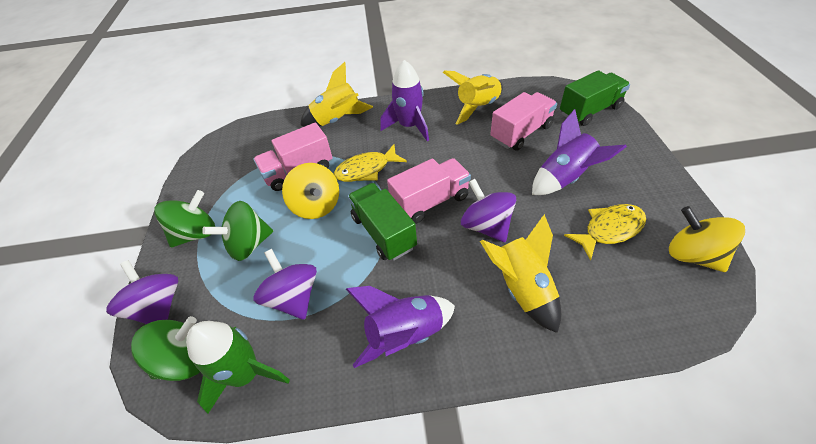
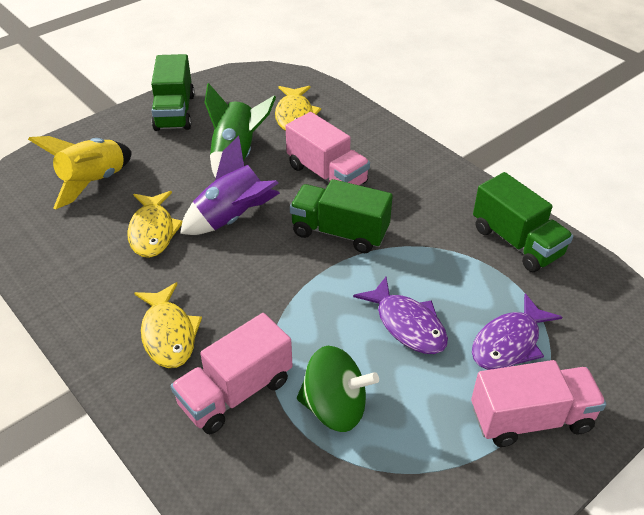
green spinning top: [131,316,200,381] [154,190,215,247] [202,201,273,261] = 3 -> [297,346,379,432] = 1
green truck: [348,183,417,261] [560,70,630,126] = 2 -> [151,54,195,131] [290,179,393,253] [473,172,573,272] = 3
purple fish: none = 0 -> [353,277,448,354] [472,294,562,370] = 2
purple rocket: [346,286,455,368] [380,60,429,141] [532,109,627,195] = 3 -> [180,136,280,235] = 1
purple spinning top: [106,260,178,324] [253,249,317,320] [461,179,516,242] = 3 -> none = 0
yellow fish: [334,144,407,182] [564,204,646,261] = 2 -> [127,191,182,258] [134,282,202,368] [275,86,321,131] = 3
yellow rocket: [300,62,373,127] [443,70,503,125] [480,214,561,333] = 3 -> [28,136,132,209] = 1
yellow spinning top: [282,163,339,219] [669,206,745,272] = 2 -> none = 0

